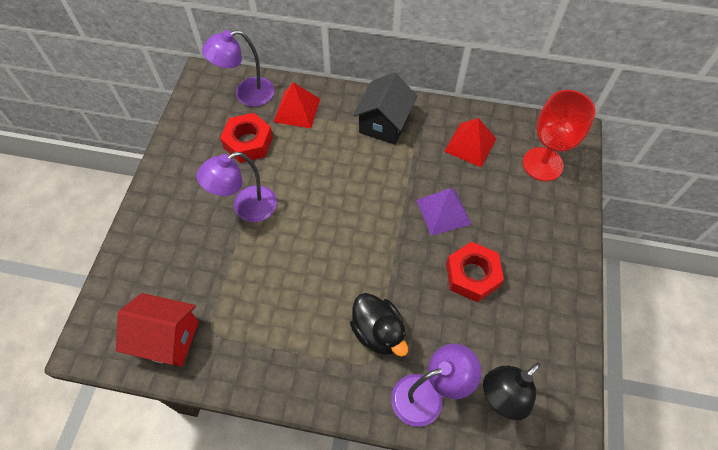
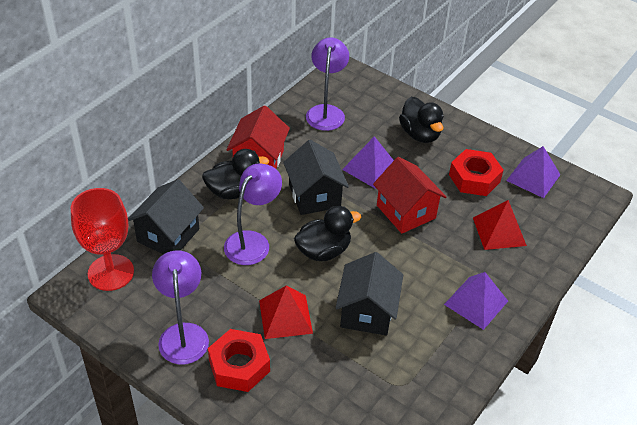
black duck: [350,293,408,357] = 1 -> [202,149,269,199] [294,206,361,261] [399,97,444,143] = 3
black house: [353,72,417,145] = 1 -> [128,179,204,254] [283,140,349,215] [336,252,403,336] = 3
black lamp: [483,362,541,420] = 1 -> none = 0
purple pyramid: [416,188,472,236] = 1 -> [342,136,394,188] [444,272,508,330] [506,146,560,198] = 3
red house: [116,293,199,367] = 1 -> [226,105,290,169] [373,157,446,234] = 2

